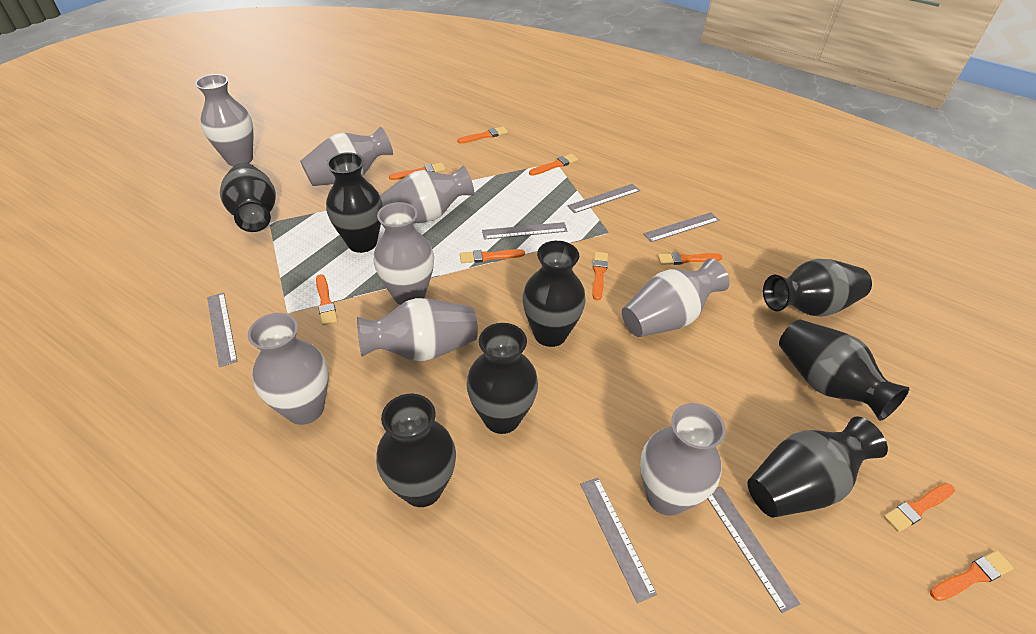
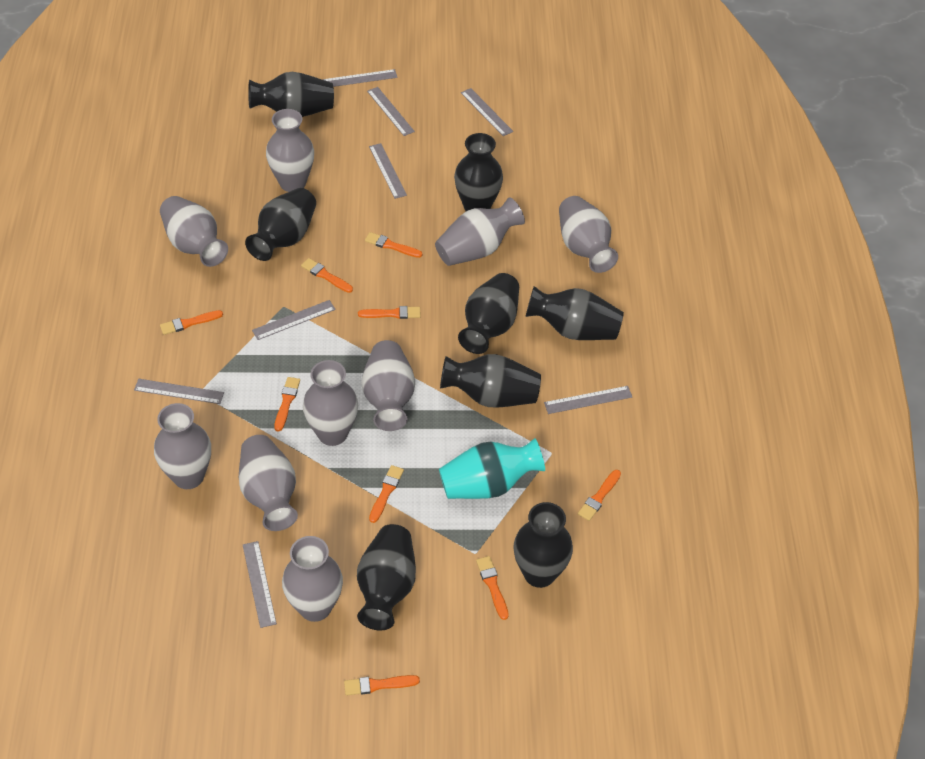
grey ruler: [207,293,237,367] [482,222,567,240] [567,184,640,213] [580,478,657,603] [643,212,719,242] [707,487,800,613] = 6 -> [134,379,224,404] [243,541,277,628] [252,300,336,340] [323,69,398,87] [367,87,415,136] [369,143,407,199] [461,88,513,136] [544,386,632,414] = 8
grey vase: [195,74,253,166] [248,313,329,425] [300,127,393,186] [357,298,478,361] [374,202,434,305] [380,165,475,223] [622,258,730,337] [640,403,726,516] = 8 -> [154,403,211,489] [160,196,228,267] [239,435,298,531] [266,109,314,192] [282,536,343,622] [303,360,358,446] [362,340,415,431] [435,197,525,266] [559,196,618,273] = 9
turquoise vase: none = 0 -> [439,438,545,499] = 1

